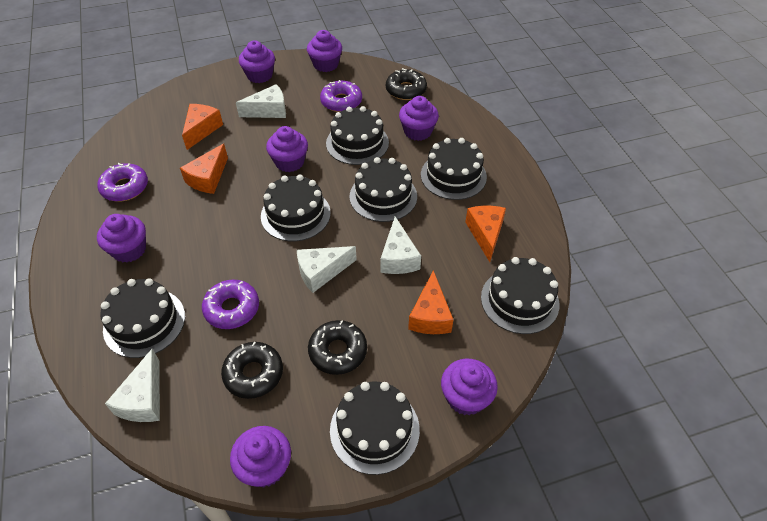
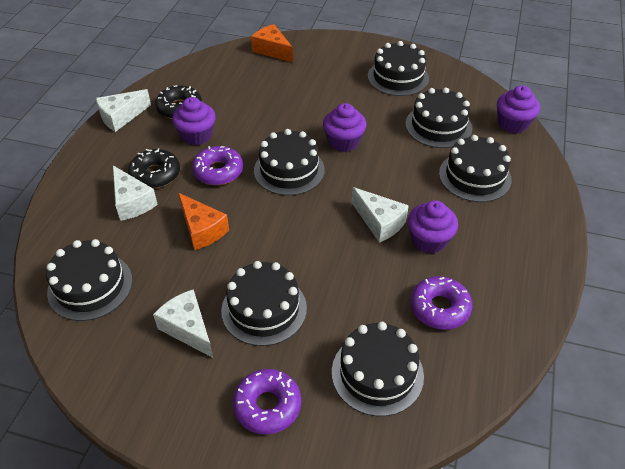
black donut: [221,342,283,399] [308,320,367,375] [386,68,427,100] = 3 -> [128,149,180,189] [155,85,202,119] = 2
orange cheese: [180,144,228,194] [182,104,223,150] [408,270,454,334] [465,206,506,262] = 4 -> [178,193,229,250] [251,24,293,62] = 2
purple cupcake: [97,214,146,263] [230,426,291,487] [239,40,275,83] [266,126,308,172] [307,30,342,72] [399,96,439,141] [441,359,498,416] = 7 -> [172,97,216,146] [323,103,367,152] [408,200,458,253] [497,85,540,133] = 4

